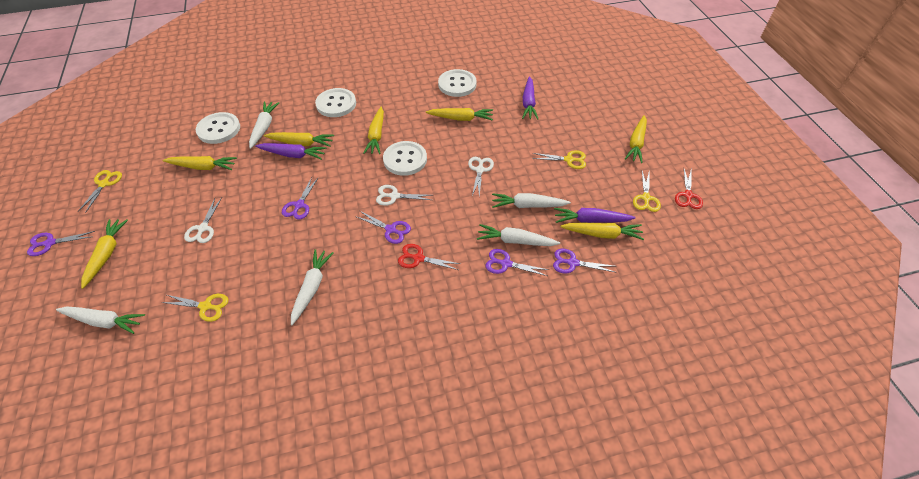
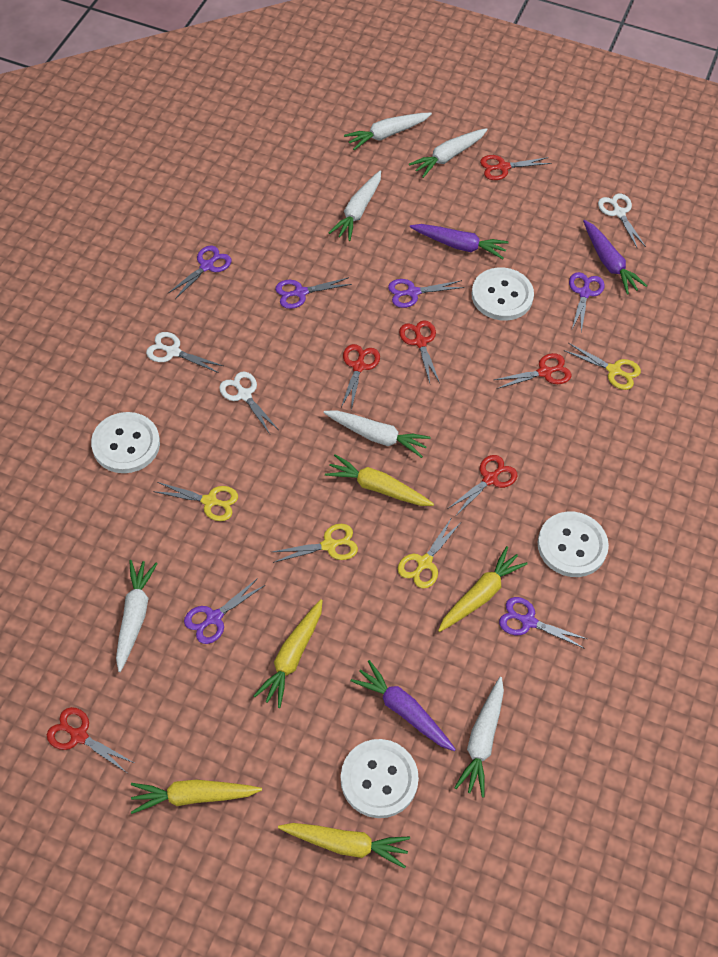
purple scissors: [27,231,95,256] [282,177,319,220] [355,211,411,244] [485,249,549,276] [553,249,617,273] = 5 -> [168,246,232,299] [184,578,265,644] [275,277,352,309] [388,279,465,308] [499,597,587,649] [569,272,605,332] = 6
red scissors: [398,244,460,270] [675,169,703,209] = 2 -> [47,707,134,773] [341,344,380,410] [399,320,440,383] [449,455,517,515] [480,155,551,180] [494,353,571,389] = 6
white carrot: [56,306,145,334] [249,102,279,149] [291,249,334,325] [477,224,560,246] [492,193,571,208] = 5 -> [116,560,158,672] [324,410,431,458] [329,171,381,241] [344,113,432,150] [409,128,488,178] [454,677,504,797] = 6
yellow carrot: [81,219,128,289] [162,156,237,170] [264,132,334,147] [363,107,384,154] [426,108,493,121] [560,223,644,240] [625,115,647,163] = 7 -> [131,780,262,814] [253,599,323,708] [278,823,410,869] [325,454,434,506] [438,546,528,632] = 5

